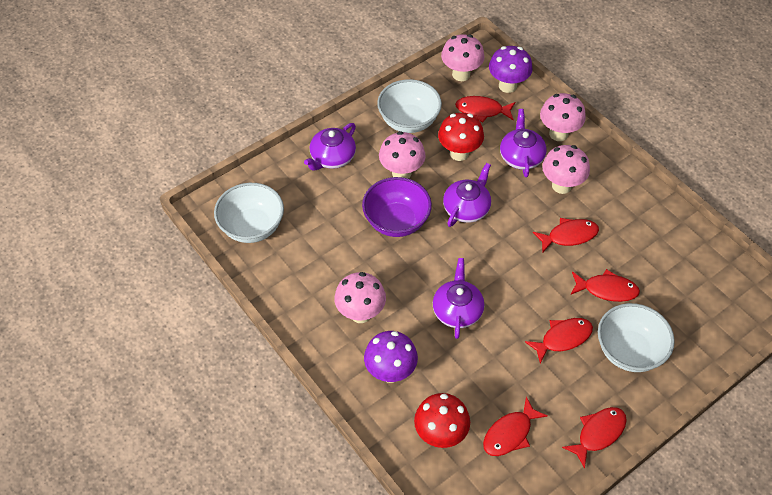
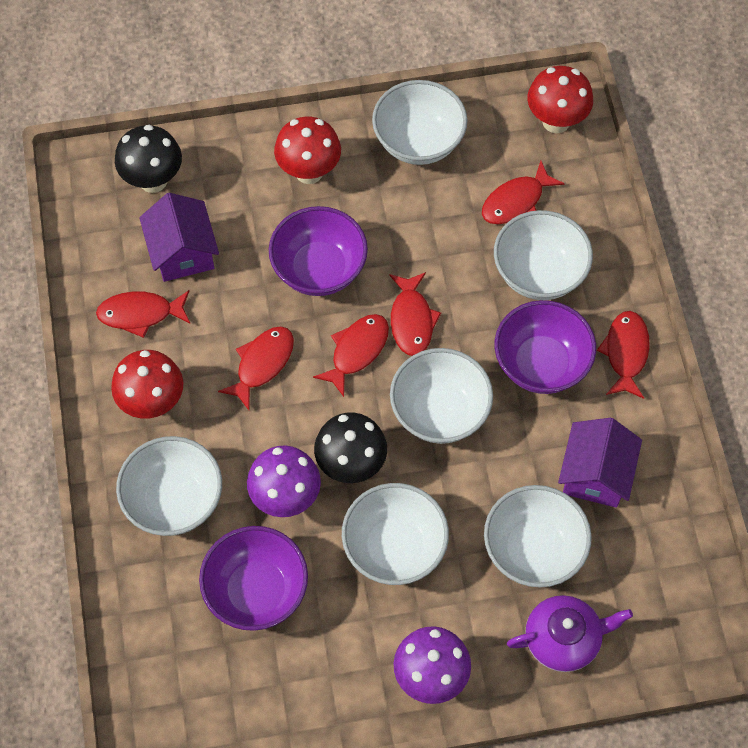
black mushroom: none = 0 -> [115,125,182,193] [314,412,387,483] = 2
pink mushroom: [334,272,386,323] [379,131,426,179] [441,34,485,81] [540,93,586,141] [542,145,590,194] = 5 -> none = 0
purple bowl: [362,177,432,237] = 1 -> [199,526,308,631] [269,206,368,296] [494,300,596,394] = 3
purple house: none = 0 -> [139,193,219,282] [558,418,642,508] = 2
purple teapot: [304,123,356,171] [433,258,484,339] [443,163,491,227] [500,109,546,177] = 4 -> [507,595,633,672] = 1
red mushroom: [414,393,470,448] [438,113,484,161] = 2 -> [111,350,183,419] [274,117,341,184] [527,66,593,133] = 3
white bowl: [214,183,284,243] [377,79,442,133] [598,303,675,372] = 3 -> [116,436,222,536] [342,483,449,585] [372,80,468,165] [390,348,493,444] [484,485,592,588] [494,210,593,300] = 6

